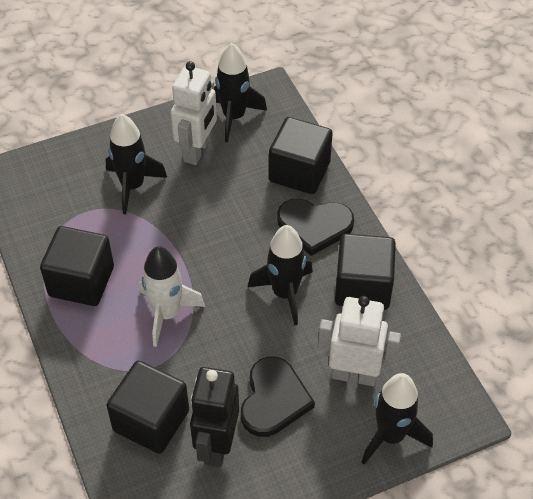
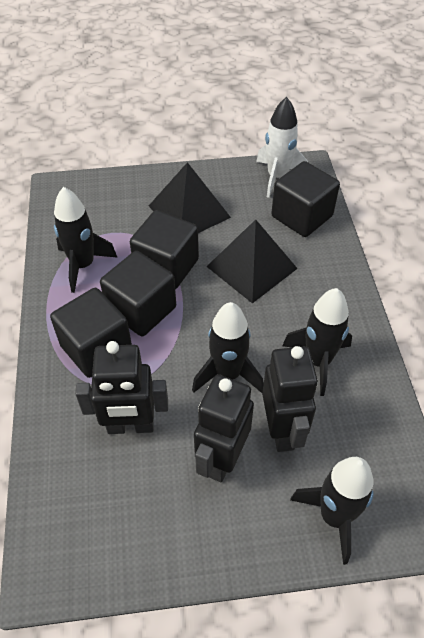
black heart: [241,356,315,437] [277,199,354,256] = 2 -> none = 0
black pyramid: none = 0 -> [149,162,231,233] [206,220,298,304] = 2
black robot: [190,367,239,467] = 1 -> [75,341,168,434] [194,374,254,482] [262,346,318,452] = 3
white robot: [171,61,217,165] [318,296,401,386] = 2 -> none = 0

